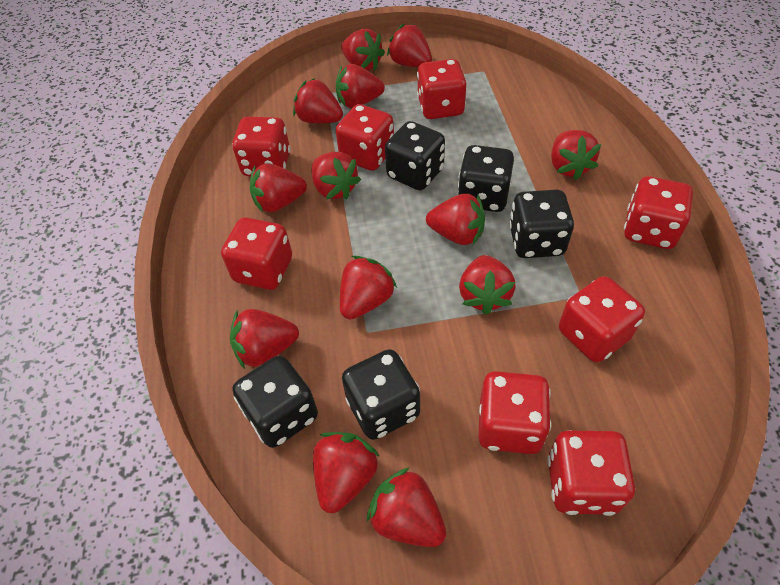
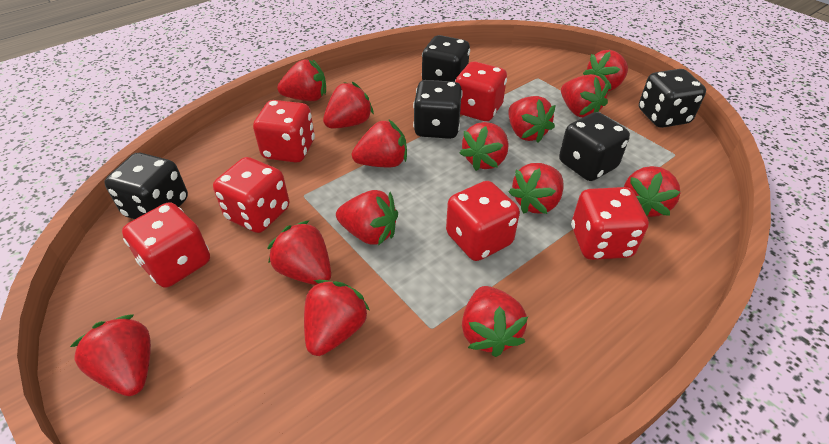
red dice: [221,217,292,290] [232,117,291,176] [336,104,394,171] [417,59,466,119] [478,371,551,454] [547,430,635,516] [559,276,645,362] [624,176,693,249] = 8 -> [122,202,210,288] [213,157,289,233] [253,100,315,163] [446,181,520,261] [455,62,507,121] [571,187,649,260] = 6
red strawberry: [230,309,299,369] [250,163,307,213] [293,78,343,123] [311,152,361,199] [313,432,380,513] [336,64,385,108] [340,256,397,319] [341,29,385,71] [367,467,446,547] [387,24,432,67] [426,194,485,245] [459,255,516,315] [551,130,601,180] = 13 -> [70,315,151,396] [267,220,331,285] [277,59,326,101] [304,280,370,356] [323,82,374,128] [336,190,398,245] [352,119,407,167] [460,122,509,171] [462,286,528,357] [508,96,555,143] [509,163,564,214] [561,74,609,118] [583,50,628,92] [624,166,680,217] = 14

